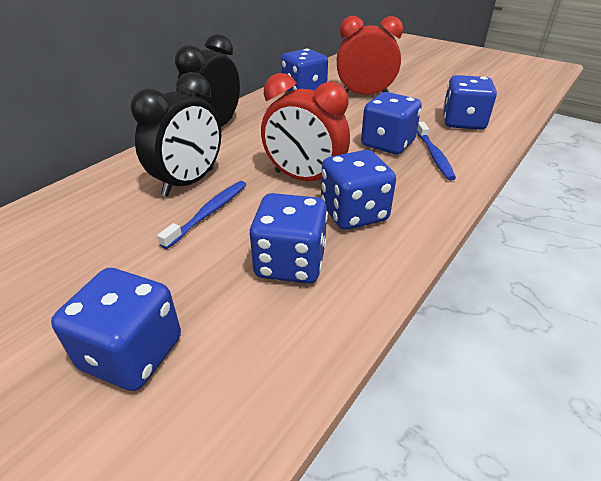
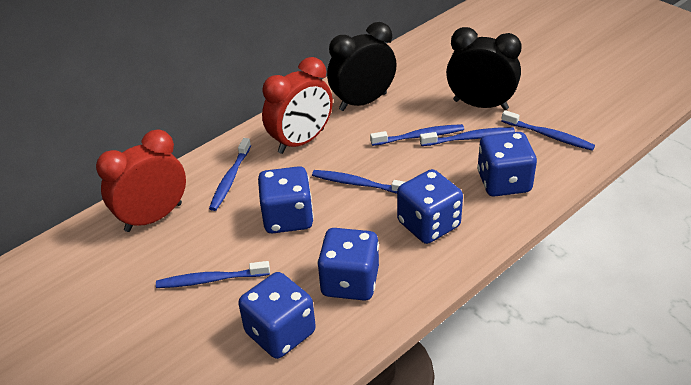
blue dice: [51,268,181,391] [249,193,328,284] [281,49,328,92] [321,150,396,230] [361,92,422,154] [443,75,497,130] = 6 -> [238,272,316,359] [258,166,314,234] [317,228,379,301] [397,169,463,244] [477,132,537,197] = 5
blue toothbrush: [157,181,247,249] [417,122,456,180] = 2 -> [156,261,270,288] [209,138,251,211] [312,170,405,194] [370,124,464,146] [420,127,515,146] [501,110,595,151] = 6

